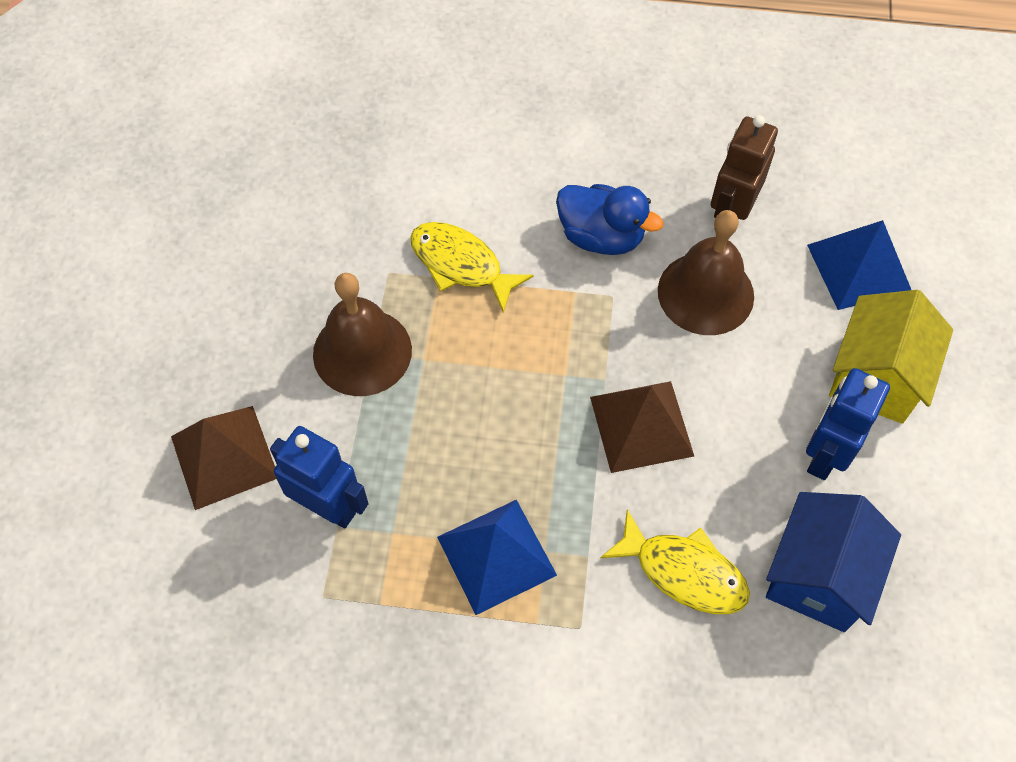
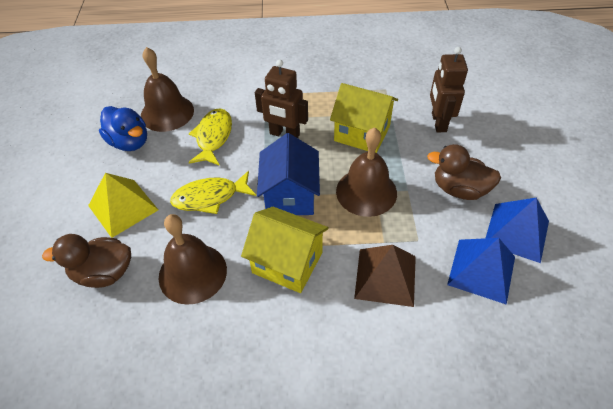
blue robot: [270,426,369,529] [806,368,890,480] = 2 -> none = 0
brown bell: [313,273,412,396] [658,210,754,335] = 2 -> [141,47,194,132] [159,214,227,305] [336,127,397,217] = 3
brown duck: none = 0 -> [42,234,131,288] [427,144,501,200] = 2
brown pyramid: [171,406,276,510] [590,381,694,473] = 2 -> [354,245,416,307] = 1
brown robot: [711,115,778,230] = 1 -> [255,59,308,138] [430,47,468,132] = 2
yellow house: [829,290,953,424] = 1 -> [241,207,329,293] [330,83,398,153] = 2
yellow pyramid: none = 0 -> [88,173,158,238] = 1

